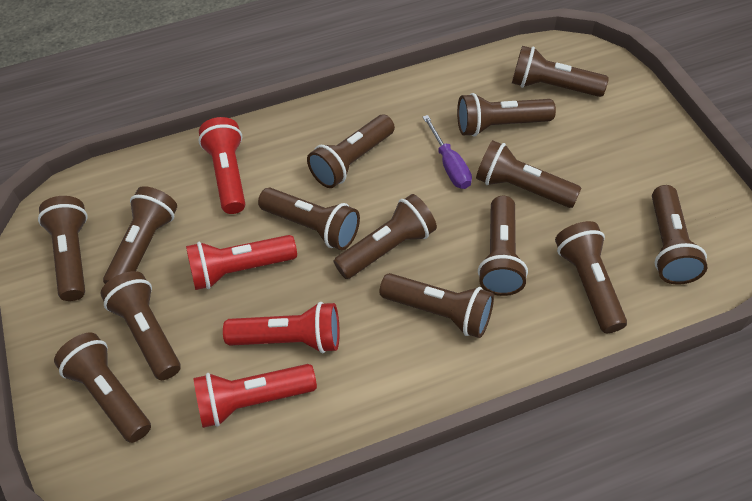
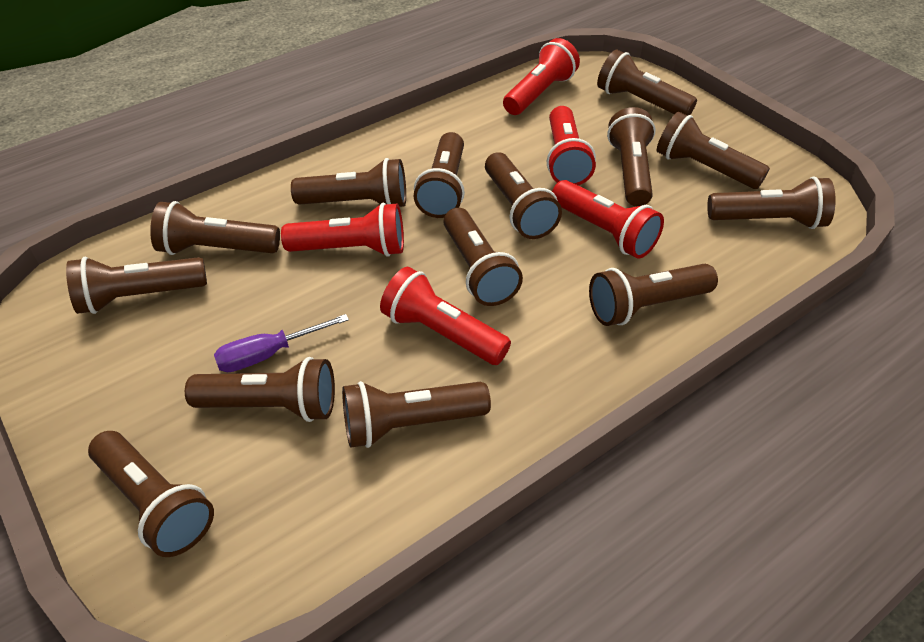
red flashlight: [186,235,297,290] [193,364,317,428] [198,117,245,214] [223,302,340,353] = 4 -> [281,203,404,257] [380,267,511,365] [503,38,580,115] [547,106,596,185] [552,180,664,259] = 5

